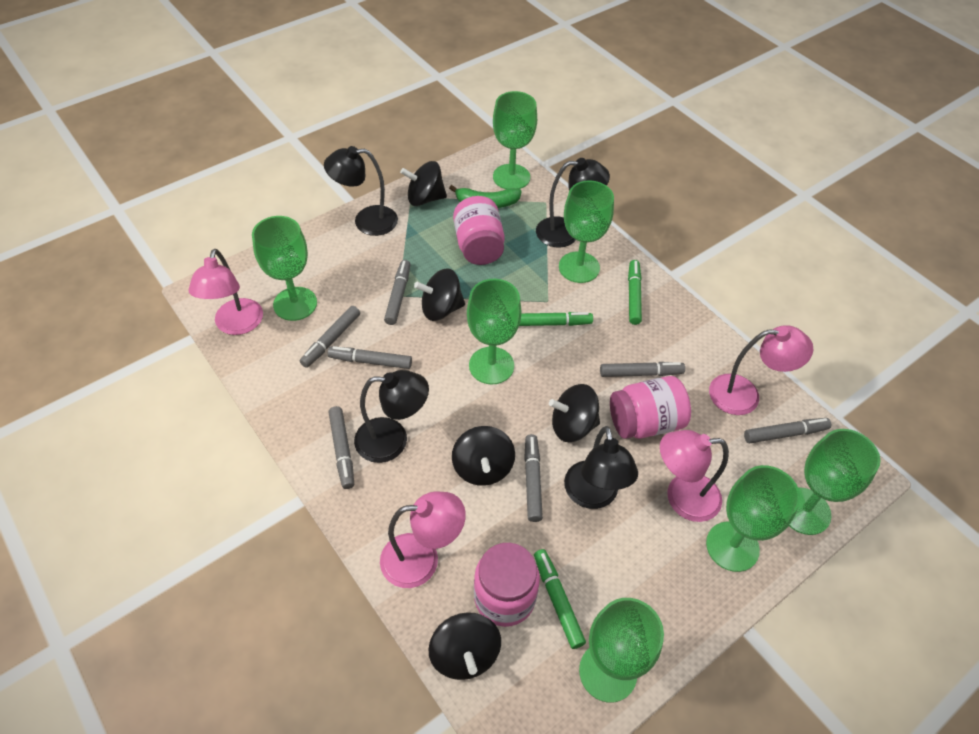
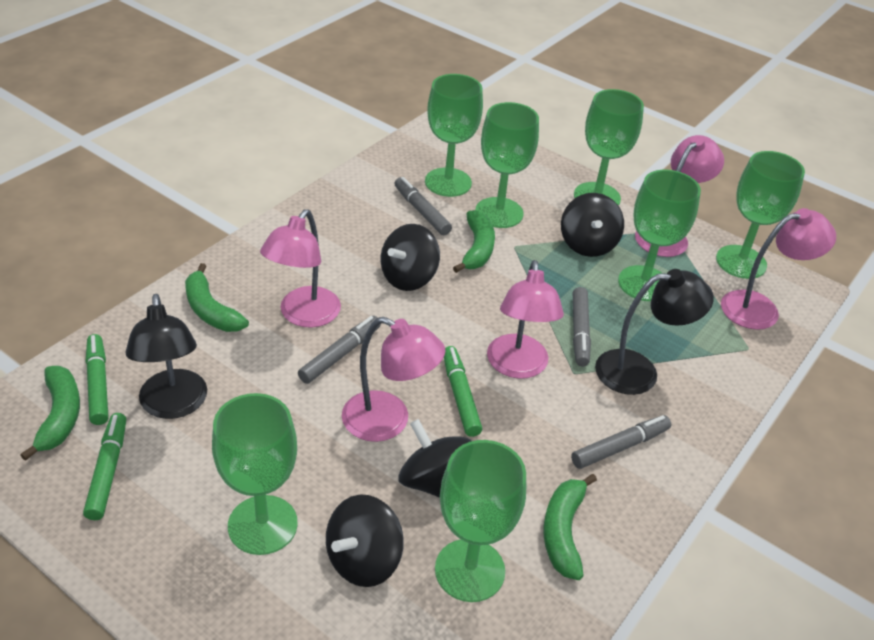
black lamp: [324,146,398,236] [354,370,429,463] [536,158,610,248] [564,426,638,509] = 4 -> [125,294,207,419] [595,269,714,395] = 2
black spinning top: [400,161,447,206] [414,268,465,321] [429,612,501,680] [452,426,515,486] [549,384,600,442] = 5 -> [326,495,404,587] [381,224,440,291] [398,419,472,498] [561,193,624,257] = 4
green banana: [449,185,522,208] = 1 -> [20,366,80,461] [185,263,249,332] [453,210,495,273] [544,474,597,580] = 4
grey marker: [300,306,360,368] [328,346,412,369] [329,406,354,489] [384,260,410,325] [524,434,543,522] [600,362,685,377] [744,418,831,443] = 7 -> [298,316,381,384] [394,177,452,235] [571,415,671,469] [573,287,591,366] = 4
pink jar: [453,196,505,265] [474,543,540,627] [610,376,691,439] = 3 -> none = 0
pink lamp: [189,249,263,335] [380,492,466,588] [660,430,729,522] [709,325,813,415] = 4 -> [260,209,341,328] [342,317,446,442] [487,260,564,379] [635,135,724,257] [721,208,836,330] = 5

